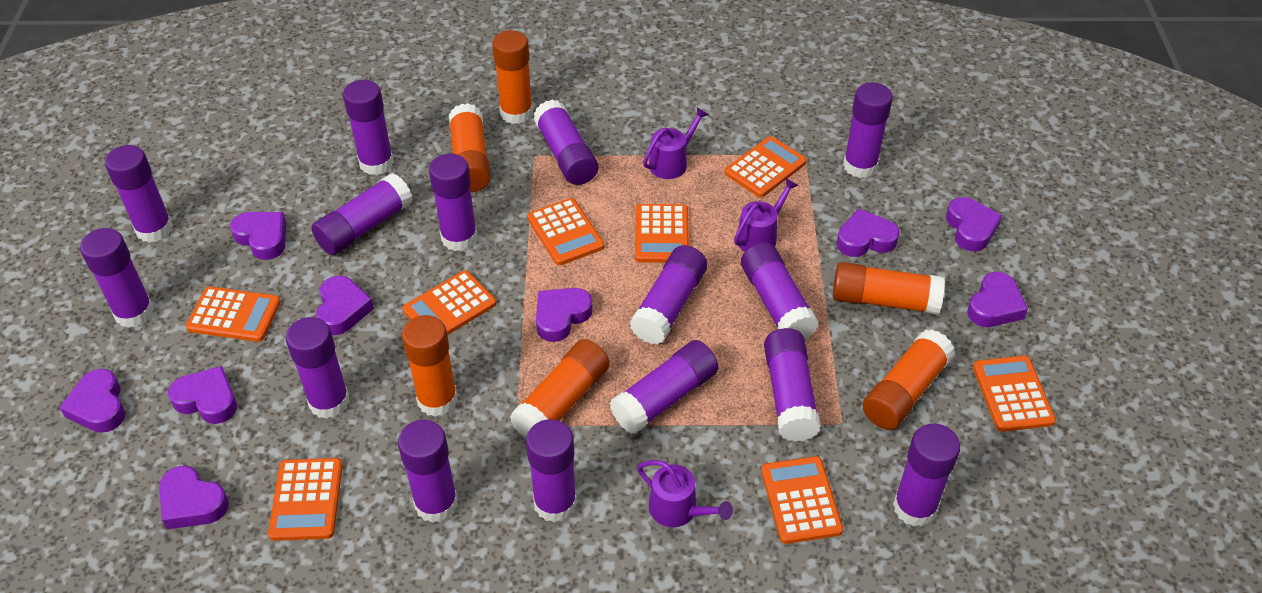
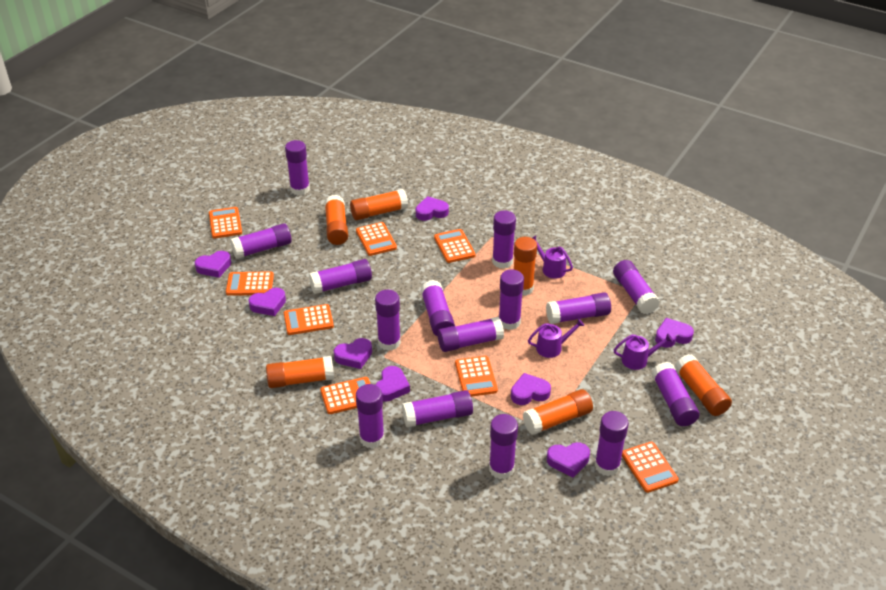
purple heart: [59,369,125,433] [159,466,229,529] [168,366,237,424] [230,212,286,260] [316,276,374,335] [536,288,593,342] [837,209,900,257] [946,197,1002,251] [967,272,1028,327] = 9 -> [195,251,231,278] [248,288,286,316] [334,338,372,369] [375,366,410,402] [416,196,449,221] [511,373,551,405] [547,442,590,478] [655,318,694,348] = 8

